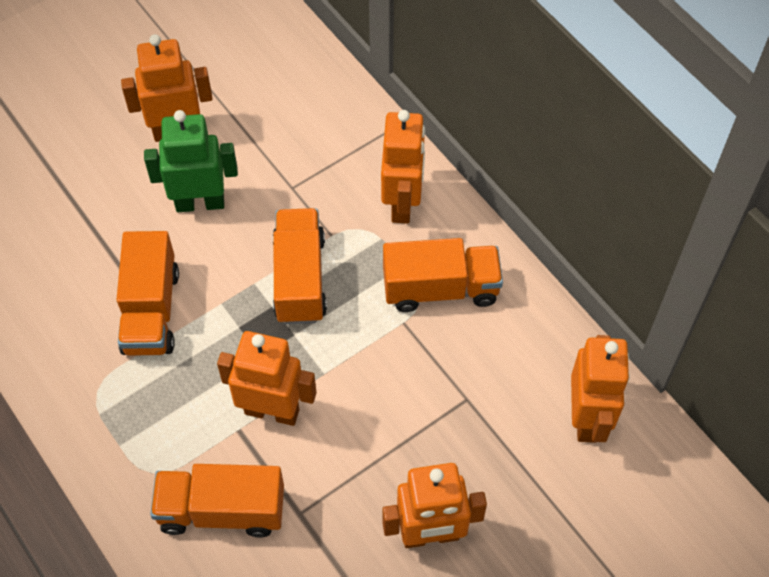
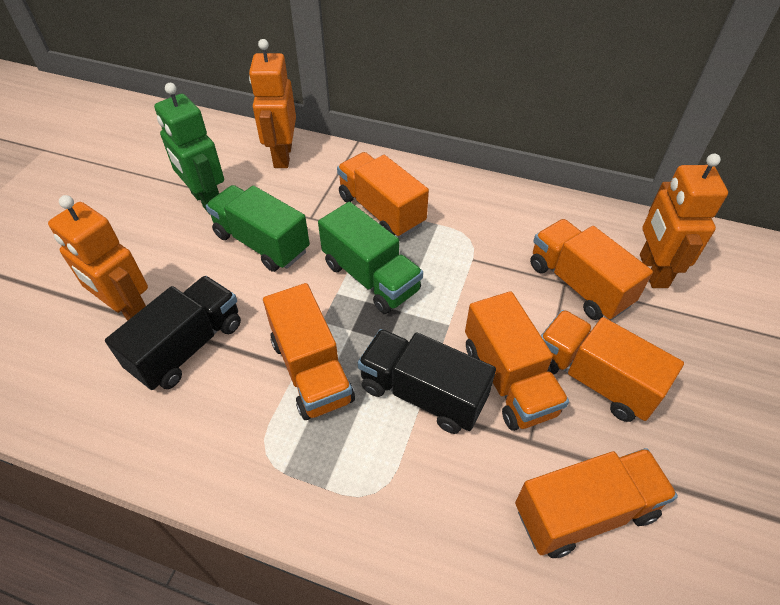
black truck: none = 0 -> [105,276,241,390] [358,329,496,434] = 2
green truck: none = 0 -> [206,185,310,272] [318,202,423,314] = 2
orange robot: [121,34,213,142] [217,331,316,426] [381,110,425,224] [383,463,487,548] [571,335,630,443] = 5 -> [48,195,148,320] [249,39,296,168] [640,154,728,288] = 3
orange truck: [116,231,179,356] [150,464,284,538] [273,208,327,324] [383,238,503,312] = 4 -> [263,283,355,420] [337,152,429,238] [465,291,569,431] [515,448,678,558] [530,219,653,321] [541,310,684,422] = 6

